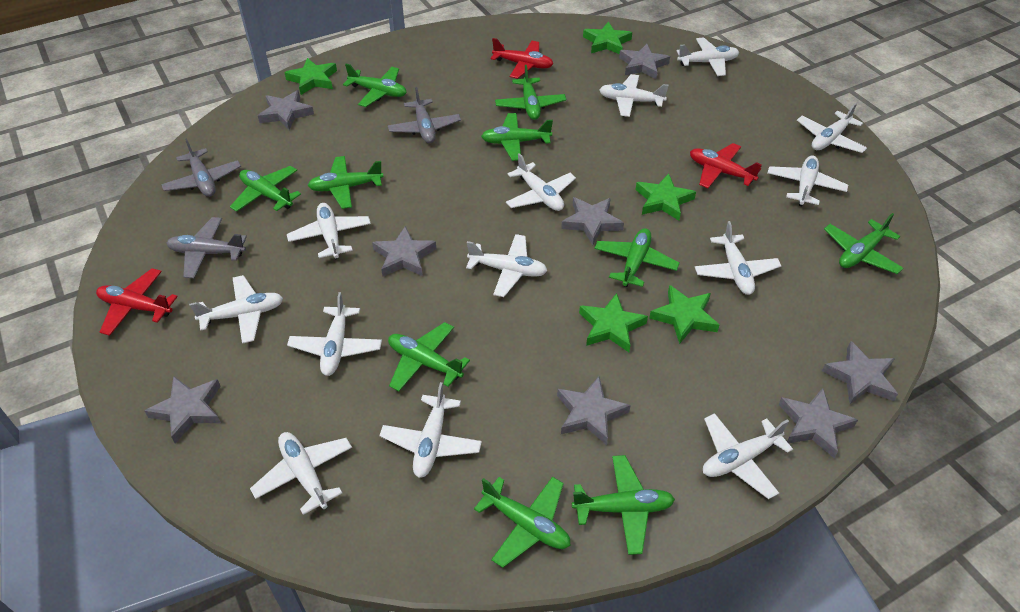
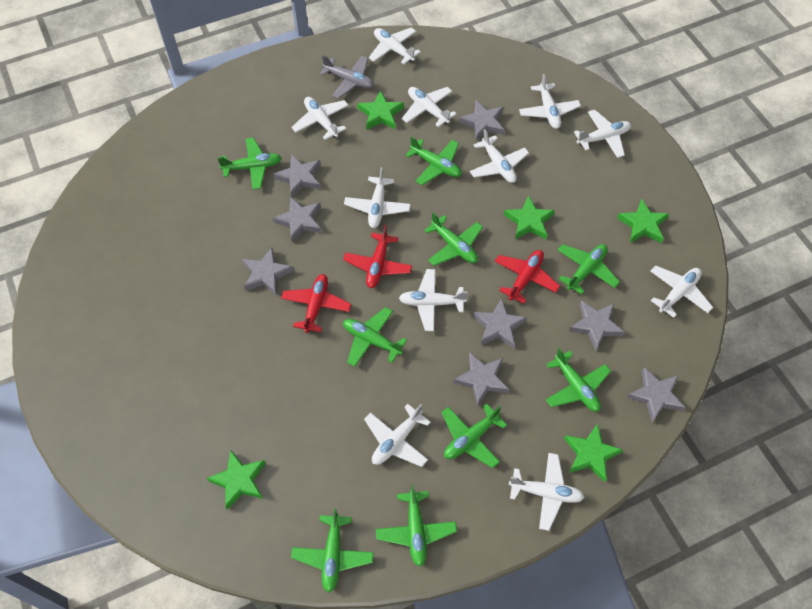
green plane: [230,166,301,212] [308,156,383,209] [343,64,407,107] [388,322,470,391] [474,477,571,568] [481,113,553,161] [495,65,566,120] [572,455,675,555] [594,228,680,287] [824,213,903,274] = 10 -> [217,137,281,190] [291,508,374,593] [343,307,407,367] [376,484,457,567] [405,137,461,185] [424,213,483,266] [441,403,507,468] [546,348,611,412] [558,244,620,295] = 9
grey plane: [161,138,241,197] [167,217,247,278] [388,87,461,143] = 3 -> [319,55,374,99] = 1
white plane: [189,275,283,344] [250,432,352,515] [287,203,371,260] [287,292,382,376] [379,382,482,478] [466,234,547,297] [506,153,576,211] [599,74,669,117] [677,37,739,76] [695,221,781,295] [703,413,793,499] [768,155,848,206] [797,103,867,153] = 13 -> [291,97,349,140] [344,167,411,228] [364,404,431,467] [369,27,421,64] [399,269,467,331] [402,87,456,127] [470,129,529,183] [509,453,584,531] [519,74,581,129] [574,110,631,158] [651,265,713,318] = 11

